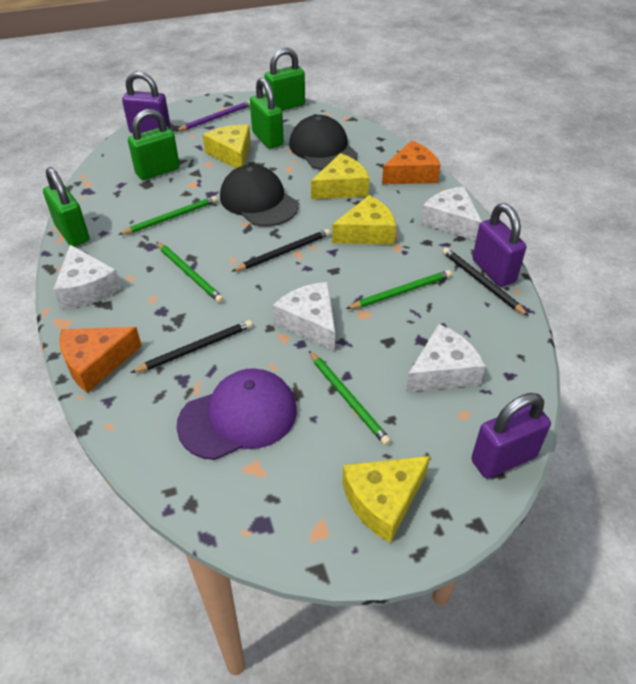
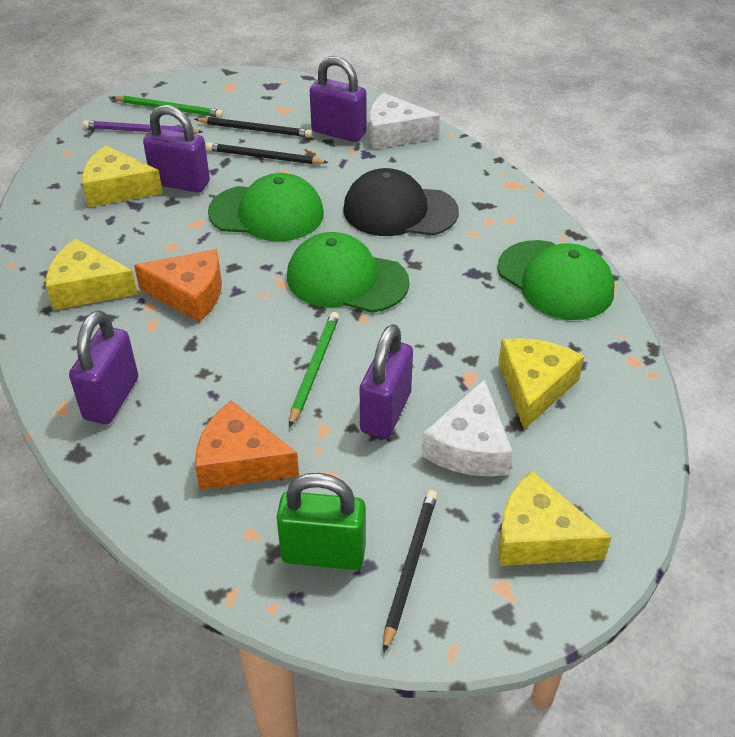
black cap: [220,164,298,226] [289,115,358,170] = 2 -> [343,168,459,236] = 1
green cap: none = 0 -> [208,173,324,241] [287,232,410,313] [497,240,615,320] = 3
green padlock: [43,167,89,247] [128,109,180,180] [250,77,284,149] [264,48,305,111] = 4 -> [276,473,366,570] = 1
green pencil: [118,196,218,235] [157,242,224,303] [309,351,391,445] [346,270,452,309] = 4 -> [112,95,223,118] [289,312,339,427] = 2
purple cap: [176,368,297,460] = 1 -> none = 0
purple padlock: [122,71,171,133] [471,393,551,478] [472,203,526,287] = 3 -> [69,311,138,424] [143,105,210,193] [310,56,367,142] [360,324,413,439] = 4
white cheese: [53,245,121,308] [273,282,335,351] [406,324,486,392] [421,186,482,241] = 4 -> [370,93,440,149] [422,379,513,477] = 2

